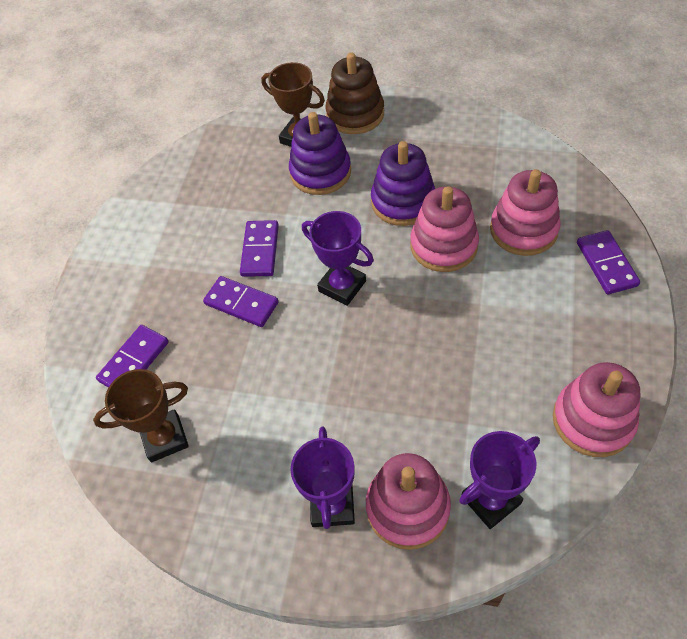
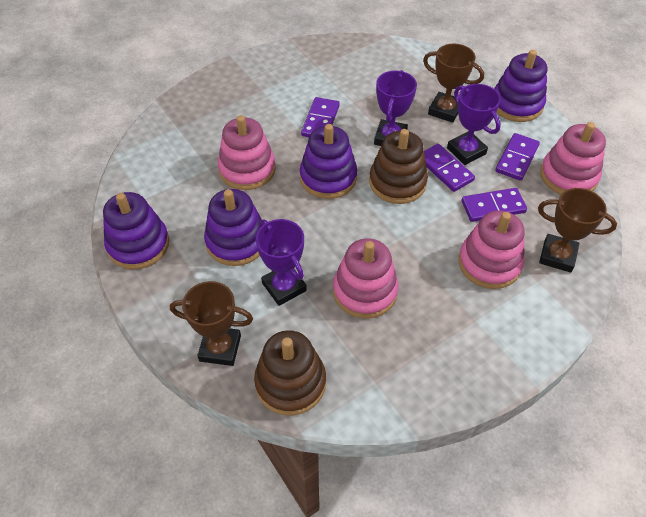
brown stacking toy: [326,52,384,134] = 1 -> [254,330,326,416] [369,129,428,204] = 2
brown trophy: [93,369,189,462] [261,62,325,147] = 2 -> [170,281,253,366] [423,44,484,123] [538,188,617,273] = 3
purple stacking toy: [289,112,351,195] [371,141,435,226] = 2 -> [103,192,169,270] [204,189,262,266] [300,124,357,199] [494,50,547,122] = 4

